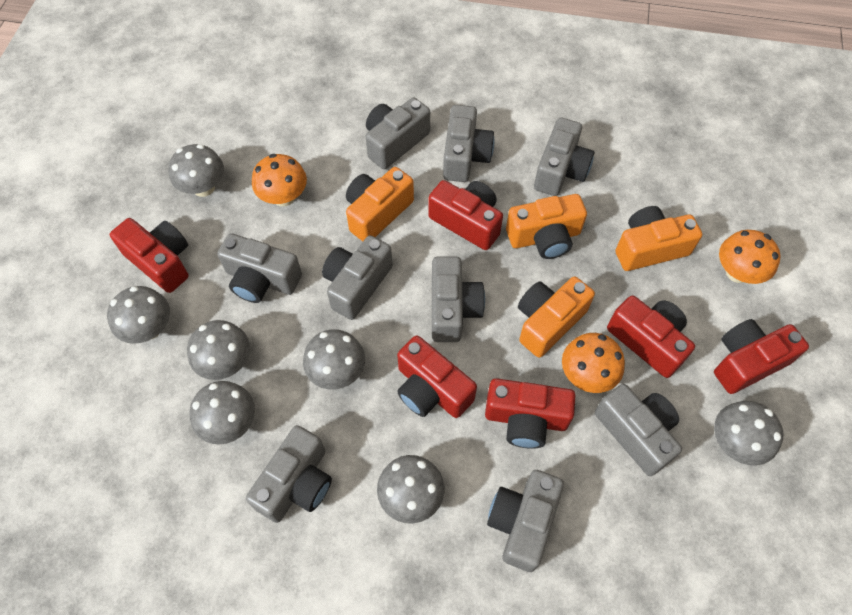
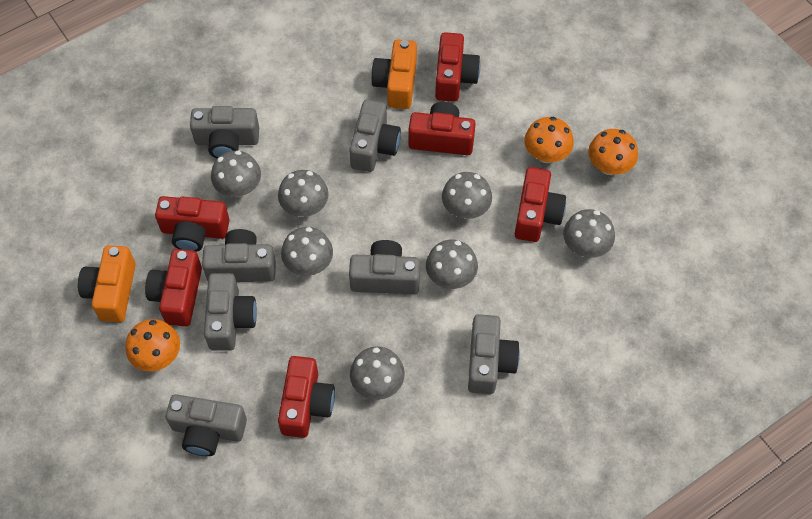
grey camera: [217,233,302,303] [246,425,332,523] [322,235,393,320] [366,98,430,169] [432,256,485,342] [443,105,494,182] [487,470,564,572] [534,117,594,196] [595,384,682,476] = 9 -> [165,394,247,456] [190,106,259,158] [202,229,276,282] [204,273,257,351] [349,100,401,172] [349,240,420,294] [468,314,520,394] = 7
orange camera: [346,167,414,241] [506,194,587,259] [518,276,595,358] [615,206,702,271] = 4 -> [78,245,136,322] [371,40,417,109] = 2

